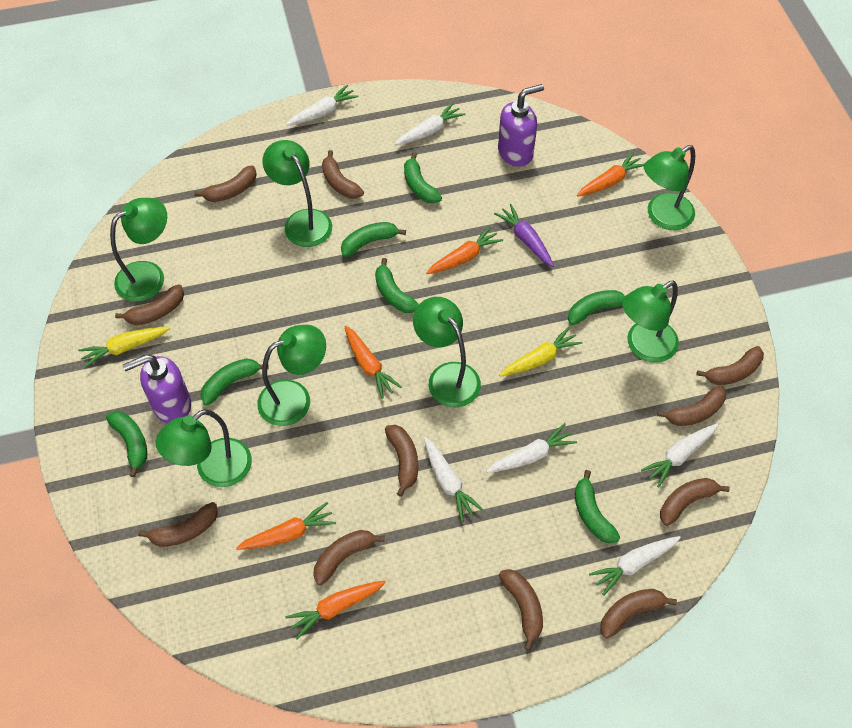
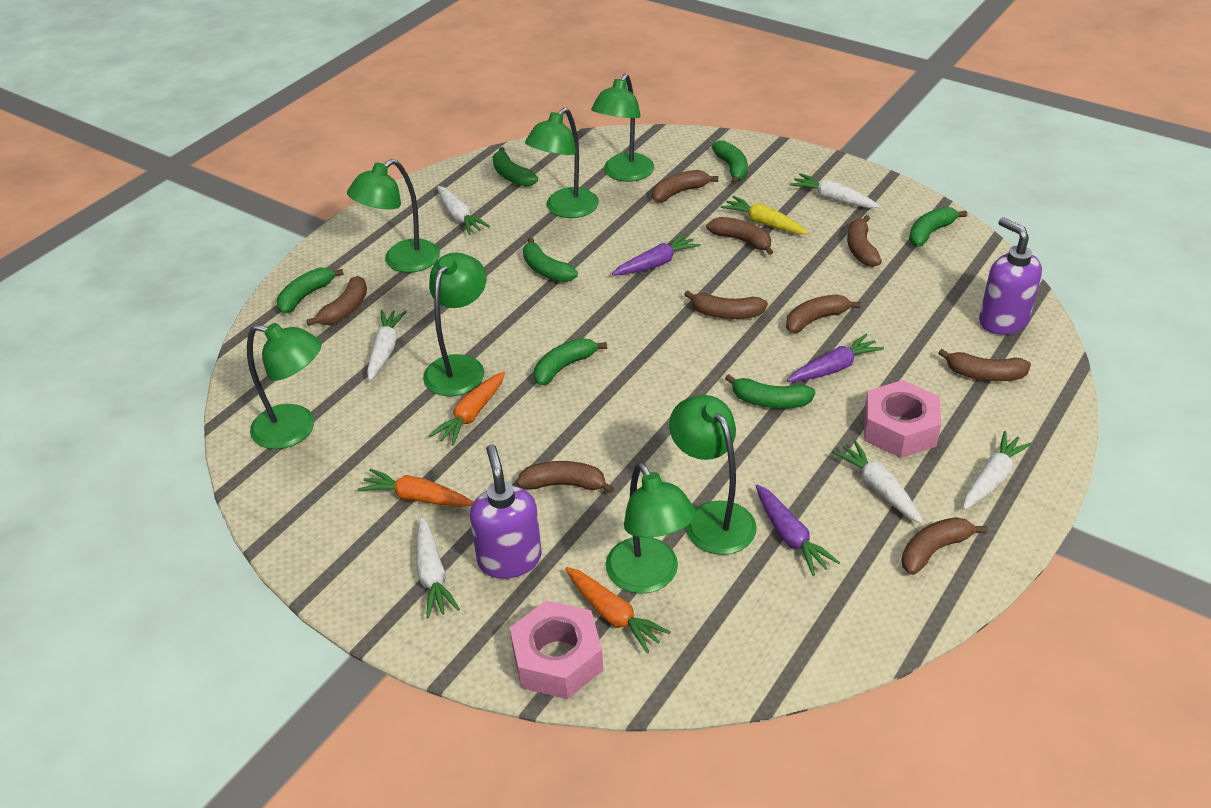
brown banana: [115,284,184,325] [138,502,218,547] [194,165,257,202] [314,530,385,585] [322,150,364,199] [385,425,418,497] [499,569,543,651] [600,589,677,639] [657,386,726,426] [660,478,730,526] [696,346,764,385] = 11 -> [307,276,367,326] [517,461,614,494] [652,170,718,202] [684,291,768,319] [706,217,773,255] [786,294,861,333] [847,215,882,267] [902,517,988,575] [938,349,1031,381] = 9
orange carrot: [236,502,336,550] [285,581,386,640] [344,326,402,399] [426,226,503,274] [577,152,644,197] = 5 -> [358,468,474,507] [429,371,505,446] [565,567,670,653] = 3
pink nut: none = 0 -> [510,600,603,699] [864,380,941,458] = 2
purple carrot: [494,204,554,267] = 1 -> [612,233,701,275] [756,484,840,576] [787,334,884,382] = 3
yellow carrot: [78,327,170,368] [499,327,582,377] = 2 -> [721,196,809,234] = 1

